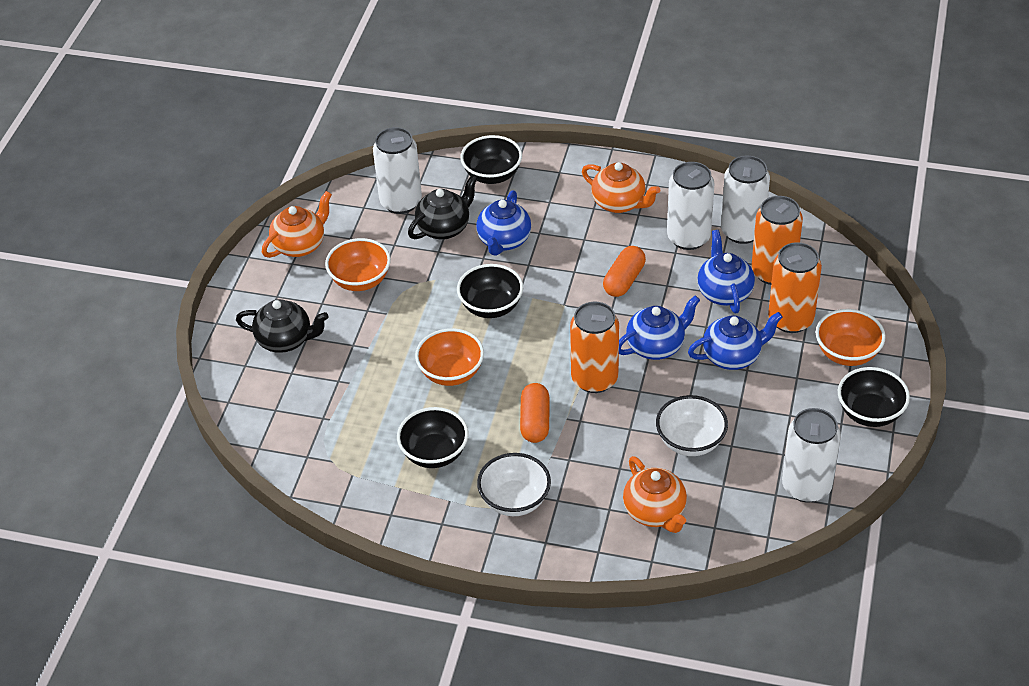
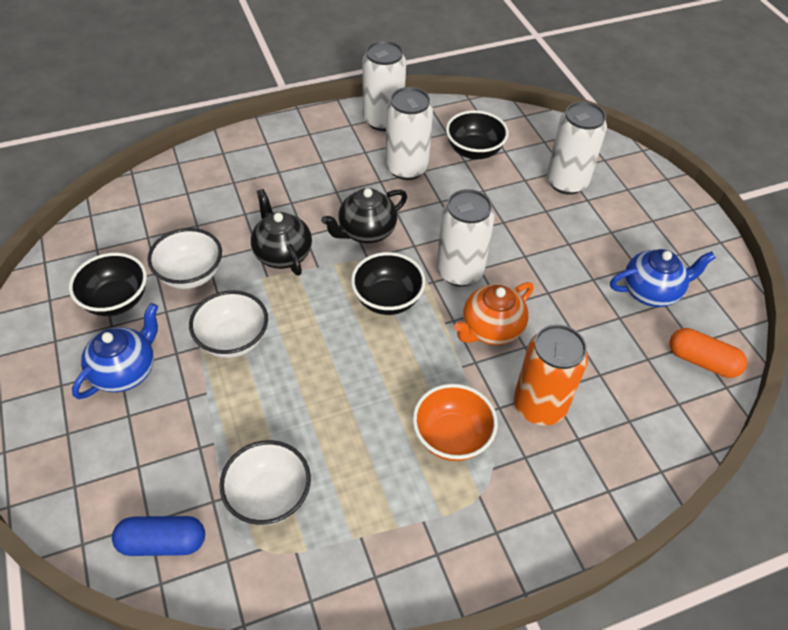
black bowl: [397,407,468,468] [457,264,523,318] [460,135,522,184] [838,367,910,427] = 4 -> [69,253,147,316] [351,252,426,315] [446,110,509,160] = 3
blue capsule: none = 0 -> [112,516,205,556] = 1
blue teapot: [476,190,531,256] [619,296,700,360] [688,312,783,370] [697,230,755,313] = 4 -> [72,303,158,399] [610,249,716,307] = 2
orange bowl: [325,238,391,291] [415,328,484,386] [816,309,886,366] = 3 -> [413,384,498,461] = 1
orange can: [570,302,619,393] [751,196,803,285] [768,242,822,333] = 3 -> [514,324,588,425] = 1
orange capsule: [520,383,550,443] [603,246,646,297] = 2 -> [669,328,747,378] = 1
orange teapot: [262,191,332,258] [582,162,660,213] [623,456,687,533] = 3 -> [454,282,534,345] = 1
white bowl: [477,453,551,516] [656,395,728,456] = 2 -> [147,228,222,289] [189,290,268,358] [219,440,311,525] = 3

